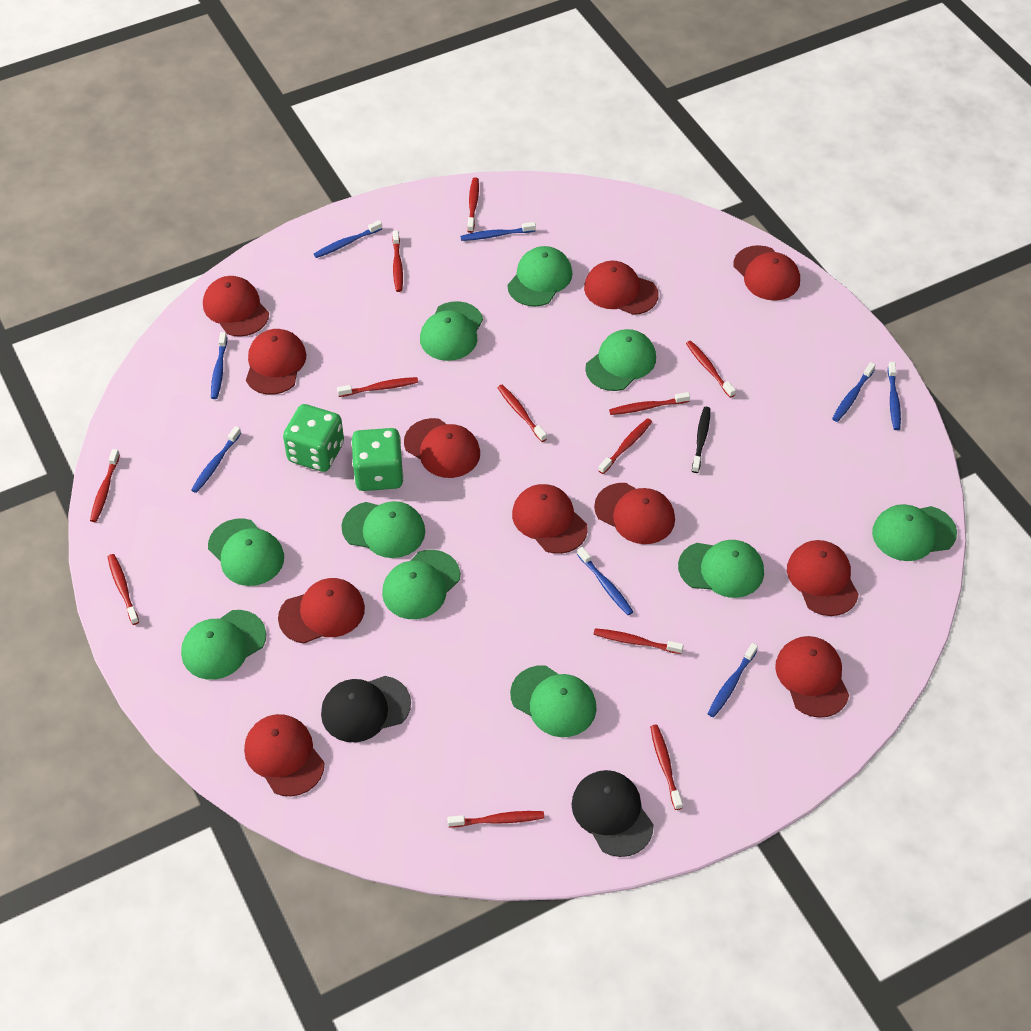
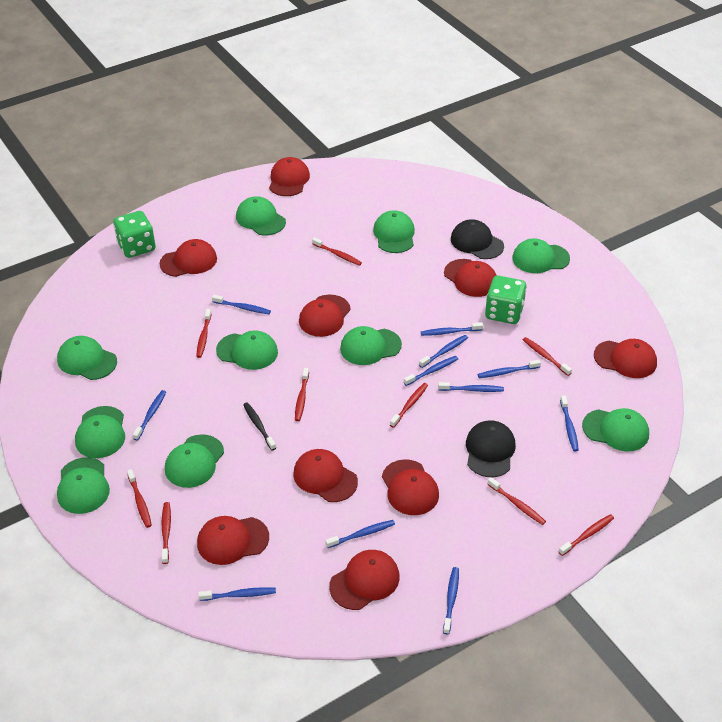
blue toothbrush: [191,426,241,493] [211,332,227,399] [314,220,382,258] [461,222,536,241] [577,547,633,615] [707,643,758,717] [832,362,876,422] [888,362,901,430] = 8 -> [133,390,166,441] [198,587,276,601] [212,295,271,314] [325,520,395,548] [404,356,458,386] [419,335,468,368] [421,323,483,336] [438,382,504,392] [443,567,459,635] [478,360,541,378] [560,396,579,451] = 11
red cap: [203,276,269,337] [244,714,325,796] [246,329,306,395] [278,578,365,644] [404,418,480,478] [512,484,588,554] [584,261,658,315] [594,483,675,544] [733,245,800,301] [775,636,849,718] [787,540,859,616] = 11 -> [159,239,217,277] [197,516,269,565] [269,157,310,196] [293,449,358,502] [299,295,351,337] [329,550,400,610] [382,459,439,515] [444,259,497,297] [594,339,657,378] = 9
red toothbrush: [90,449,120,522] [108,554,139,625] [337,377,418,397] [393,230,403,292] [447,811,544,827] [467,177,479,233] [497,385,547,442] [593,628,683,654] [598,418,652,474] [609,392,690,415] [650,725,683,810] [686,341,736,398] = 12 -> [127,469,152,528] [162,502,171,564] [196,309,212,358] [295,368,309,421] [312,237,362,266] [390,383,428,428] [488,477,546,525] [523,337,572,376] [559,514,614,556] = 9

